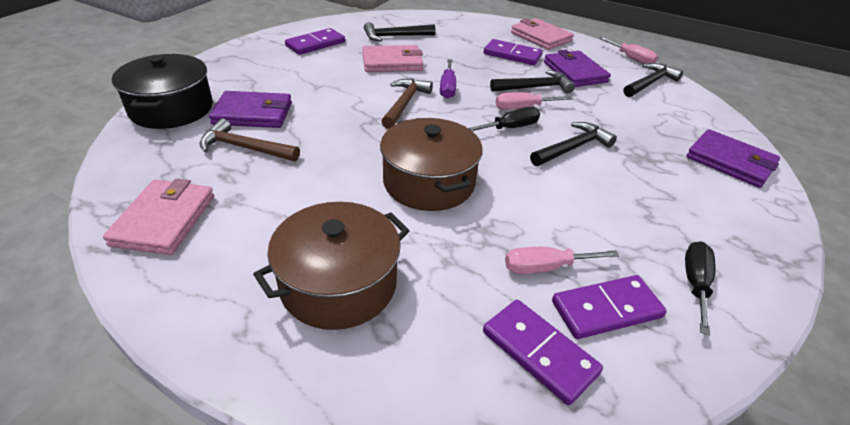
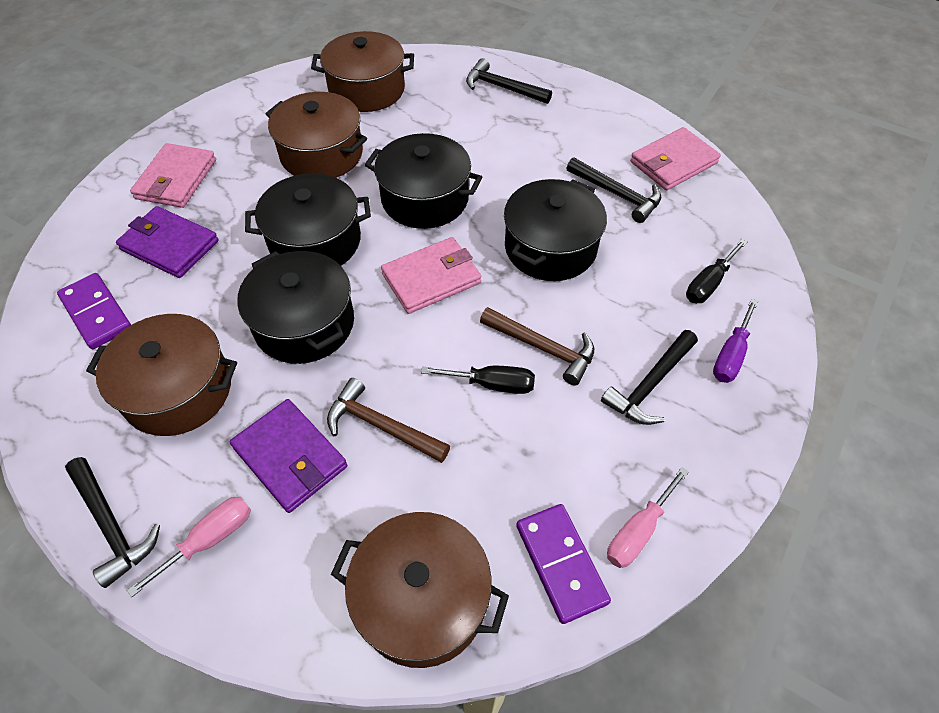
black pot: [112,54,213,129] = 1 -> [237,251,354,364] [245,173,371,266] [365,133,482,229] [504,179,607,281] = 4
brown pot: [253,202,410,330] [380,118,483,211] = 2 -> [86,314,237,436] [266,92,367,178] [311,31,414,112] [331,512,509,668] = 4
pink screwdriver: [496,92,573,110] [505,247,619,274] [599,37,658,64] = 3 -> [127,497,251,597] [607,467,689,568] = 2
purple domino: [285,28,345,55] [483,300,603,405] [484,39,543,65] [552,275,667,339] = 4 -> [57,273,131,349] [516,504,611,624] = 2
purple wallet: [209,91,292,128] [544,50,611,87] [686,129,780,188] = 3 -> [116,206,219,278] [230,399,347,513] = 2

